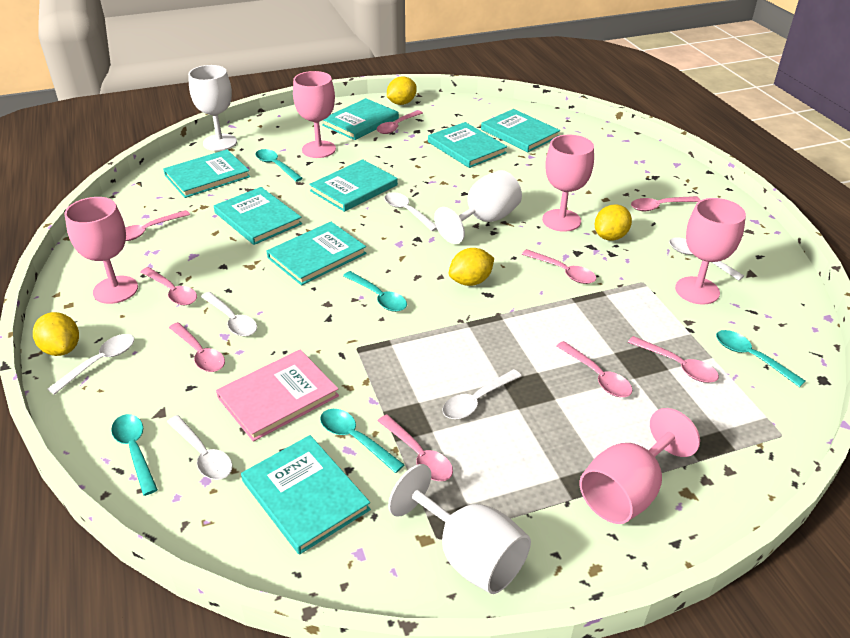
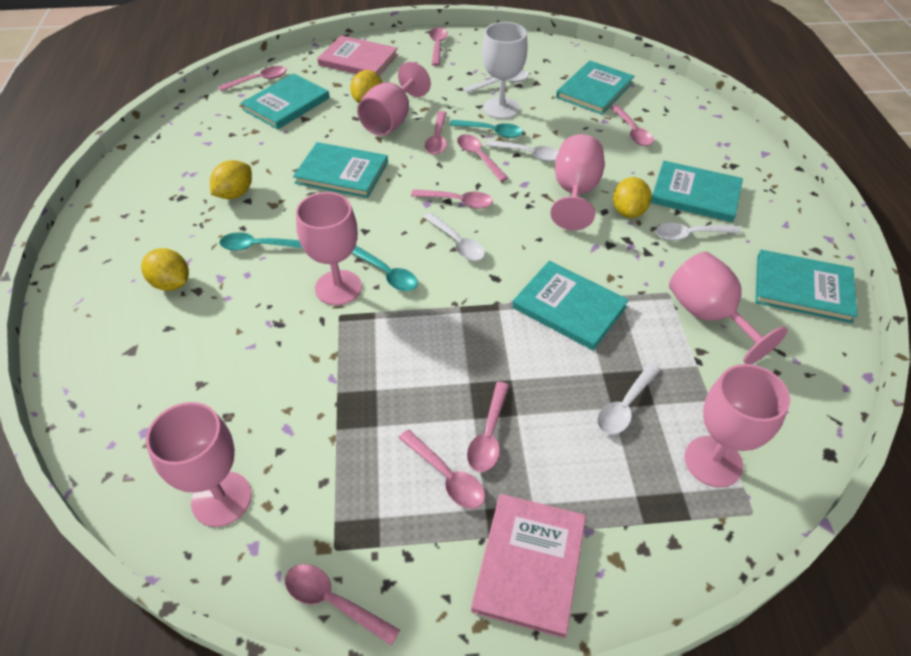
pink book: [216,350,339,442] = 1 -> [317,35,398,76] [471,494,586,638] = 2
pink goblet: [64,197,138,304] [293,71,336,158] [542,135,594,232] [579,408,700,524] [675,198,746,305] = 5 -> [146,402,252,527] [296,192,362,305] [357,62,431,136] [550,134,605,230] [669,252,788,364] [685,364,790,488] = 6
turquoise book: [163,149,250,198] [214,187,302,245] [241,435,371,555] [267,222,366,285] [309,159,398,212] [322,98,399,140] [428,122,507,168] [481,109,560,152] = 8 -> [241,73,330,130] [293,142,388,198] [512,261,629,350] [556,61,635,115] [651,161,743,222] [755,250,857,323] = 6
turquoise spoon: [111,414,158,496] [256,149,303,182] [320,409,404,473] [343,271,407,312] [716,330,805,387] = 5 -> [220,232,302,251] [352,246,418,291] [450,120,523,138] = 3
white goblet: [188,65,237,151] [388,464,531,594] [434,170,522,244] = 3 -> [482,22,528,119] = 1
white spoon: [48,334,134,395] [167,415,233,480] [201,292,257,336] [385,192,437,231] [442,369,521,419] [669,237,744,281] = 6 -> [424,212,485,261] [464,70,529,93] [486,140,559,162] [597,363,661,435] [656,223,741,241] = 5

